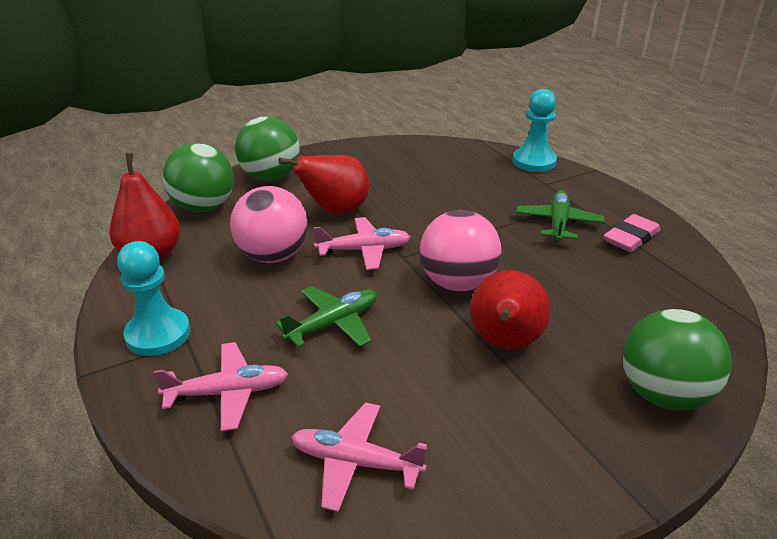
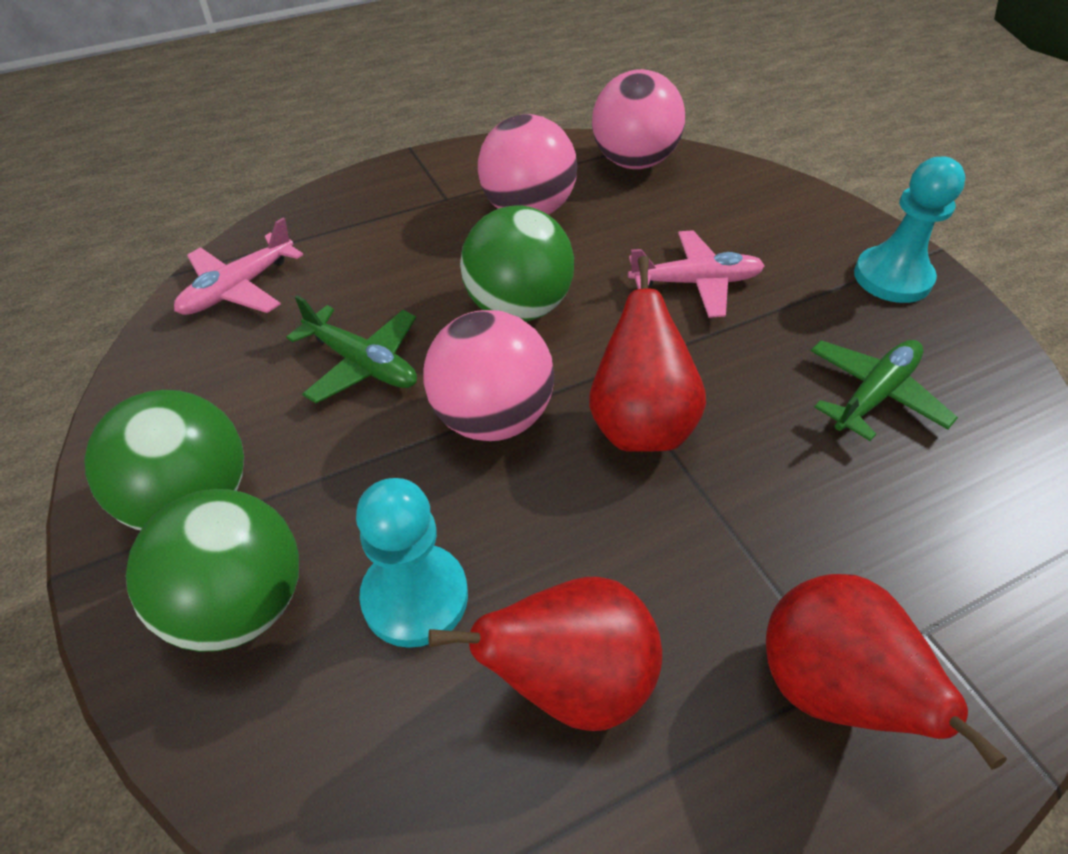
pink ball: [230,186,308,263] [420,210,502,291] = 2 -> [423,310,554,441] [478,114,577,215] [592,69,685,169] = 3
pink eraser: [604,214,661,252] = 1 -> none = 0
pink plane: [153,342,288,431] [291,402,427,512] [313,217,410,270] = 3 -> [174,218,303,315] [628,230,764,318] = 2

